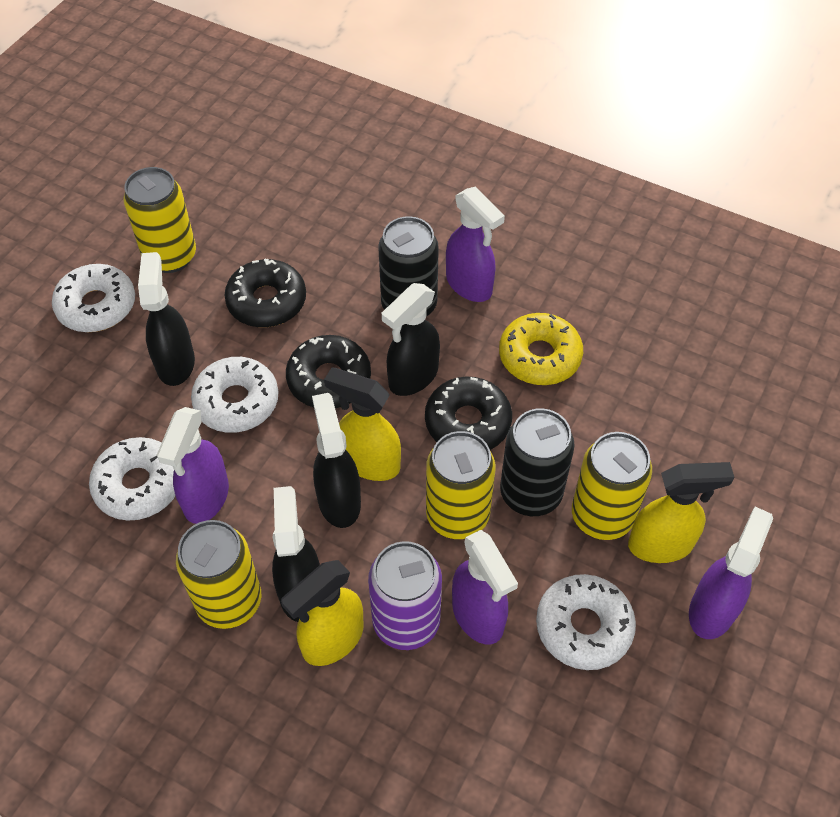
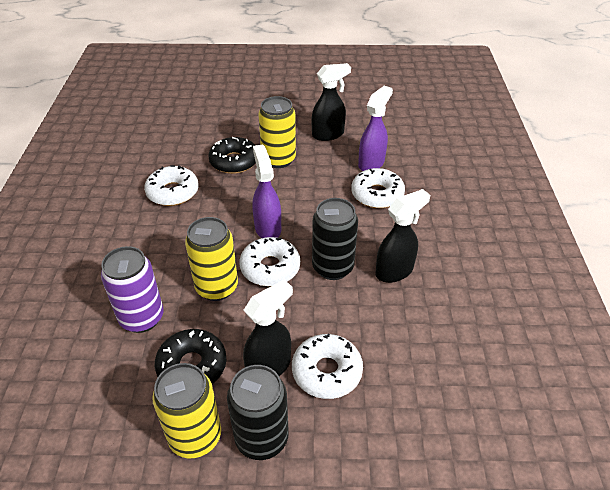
black donut: [224,259,306,327] [286,335,371,409] [425,376,512,450] = 3 -> [155,329,226,384] [208,137,256,174] = 2
black spray bottle: [138,252,195,386] [272,486,320,622] [312,393,361,528] [382,283,440,396] = 4 -> [243,280,293,376] [312,63,351,141] [375,189,430,283] = 3
purple spray bottle: [157,407,229,524] [446,187,505,302] [452,530,518,644] [689,507,773,639] = 4 -> [252,145,281,238] [358,86,393,171] = 2
yellow can: [123,167,196,273] [176,520,261,629] [426,431,495,539] [572,432,652,540] = 4 -> [152,363,221,458] [185,217,238,301] [258,96,296,168] = 3
yellow donut: [499,313,583,385] = 1 -> none = 0
yellow spray bottle: [281,560,364,666] [324,368,401,481] [628,462,734,563] = 3 -> none = 0

